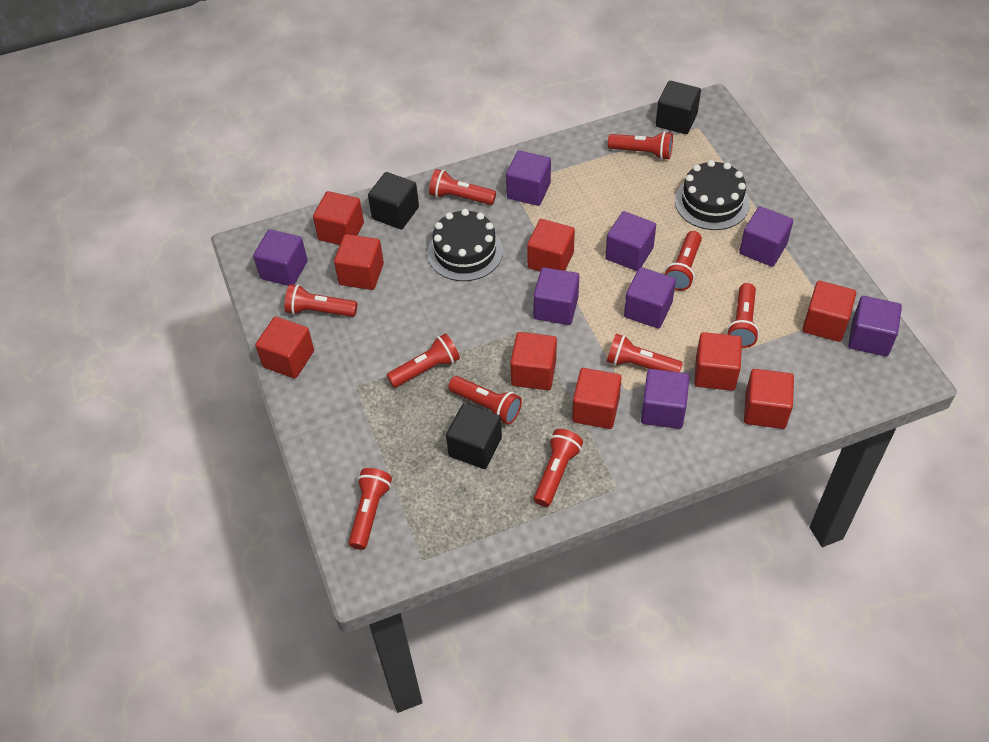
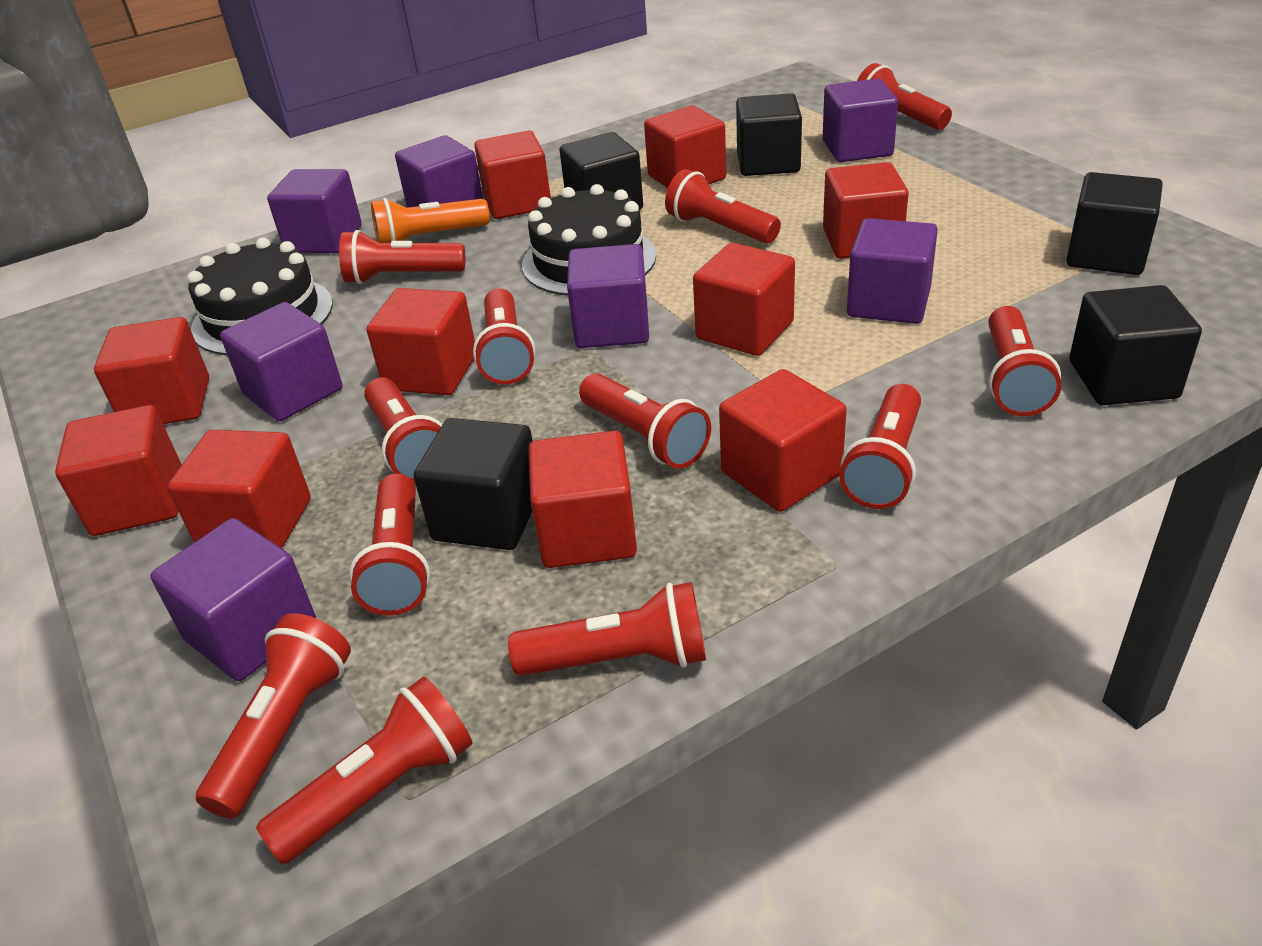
black cube: [368,172,419,229] [446,403,502,469] [656,81,701,134] = 3 -> [414,418,533,550] [559,132,643,210] [736,93,802,176] [1066,172,1163,275] [1069,285,1202,405] = 5
orange flashlight: none = 0 -> [371,198,490,243] = 1
purple cube: [253,229,308,286] [506,150,551,206] [533,267,579,325] [605,211,656,271] [624,267,676,329] [641,369,690,429] [739,206,793,267] [848,296,902,356] = 8 -> [150,518,316,681] [220,302,342,421] [267,169,362,253] [395,135,483,208] [567,244,649,348] [823,78,898,162] [847,218,938,324] = 7
red cube: [255,316,314,379] [313,191,364,245] [334,234,384,290] [510,332,557,390] [527,219,575,272] [572,368,622,429] [694,332,742,391] [744,369,794,429] [802,281,856,342] = 9 -> [55,405,182,536] [94,317,209,424] [168,430,311,548] [367,288,475,395] [474,131,551,219] [528,431,637,568] [644,106,726,188] [693,243,795,356] [719,369,847,512] [823,162,909,259] = 10
red flashlight: [285,284,357,317] [349,468,392,550] [387,333,460,388] [429,169,496,205] [448,376,522,425] [534,429,583,507] [607,334,683,372] [608,131,673,160] [664,231,702,291] [727,283,759,348] = 10 -> [196,613,351,819] [256,677,473,864] [339,230,465,284] [349,473,430,616] [364,378,443,483] [473,288,535,384] [508,582,706,676] [579,373,711,469] [665,169,781,244] [839,384,921,509] [857,63,952,130] [988,306,1062,416] = 12

